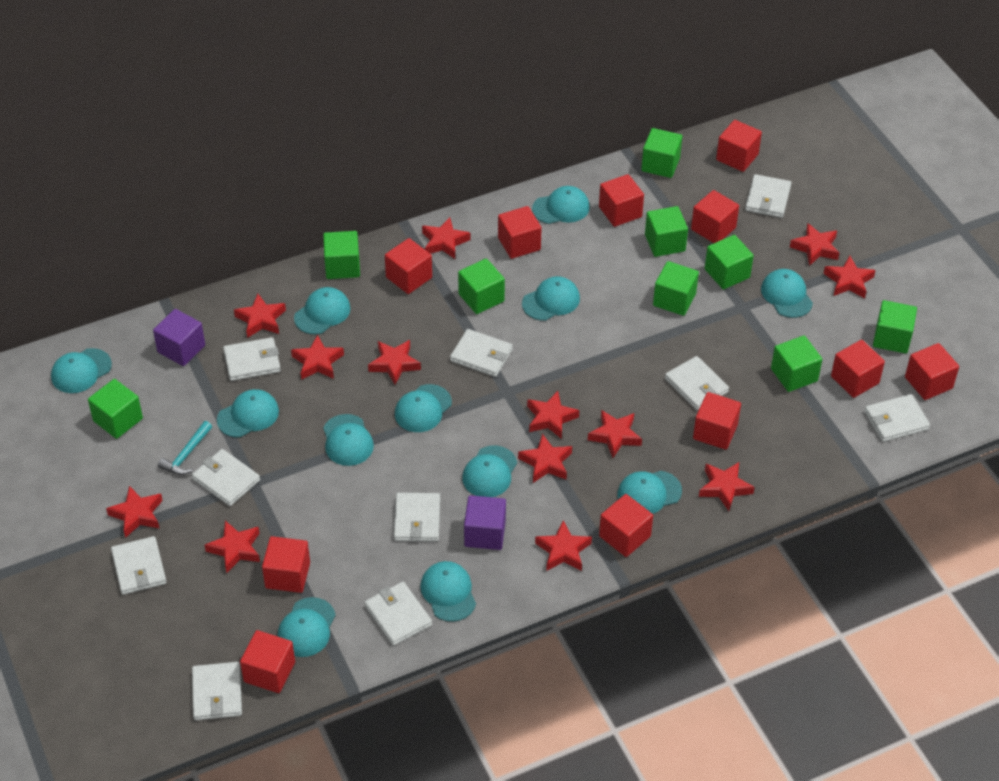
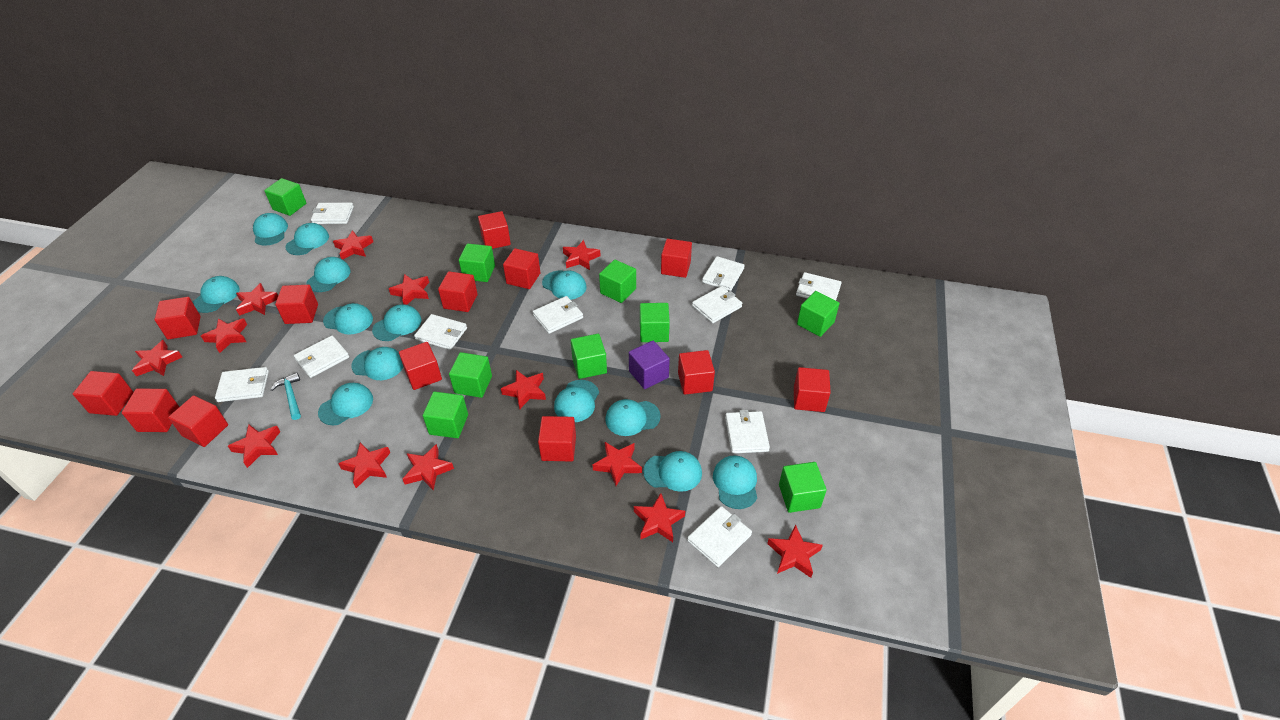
purple cube: [153,309,205,366] [464,495,506,550] = 2 -> [629,341,670,389] = 1
red cube: [240,630,295,693] [262,536,310,593] [385,238,432,294] [498,206,542,259] [599,174,644,227] [599,494,653,557] [691,190,739,243] [693,392,741,450] [716,120,762,172] [831,340,885,398] [905,343,959,400] = 11 -> [73,371,133,416] [122,389,179,432] [154,297,201,339] [168,395,228,447] [275,285,318,324] [399,342,442,390] [438,271,478,312] [478,211,511,249] [503,248,540,289] [538,416,576,461] [661,239,692,278] [678,350,715,395] [794,367,831,412] = 13
turquoise cap: [51,348,112,393] [217,389,279,437] [278,597,336,657] [294,287,351,334] [323,414,374,466] [395,384,452,432] [420,561,476,622] [462,445,517,497] [522,276,580,321] [532,186,590,224] [617,471,682,514] [761,269,813,318] = 12 -> [193,276,240,313] [253,213,288,246] [286,223,329,255] [307,257,350,292] [318,383,373,425] [323,303,373,335] [351,347,403,380] [372,304,422,341] [542,271,586,300] [554,380,599,422] [605,399,661,436] [643,451,702,492] [713,455,757,509] = 13

